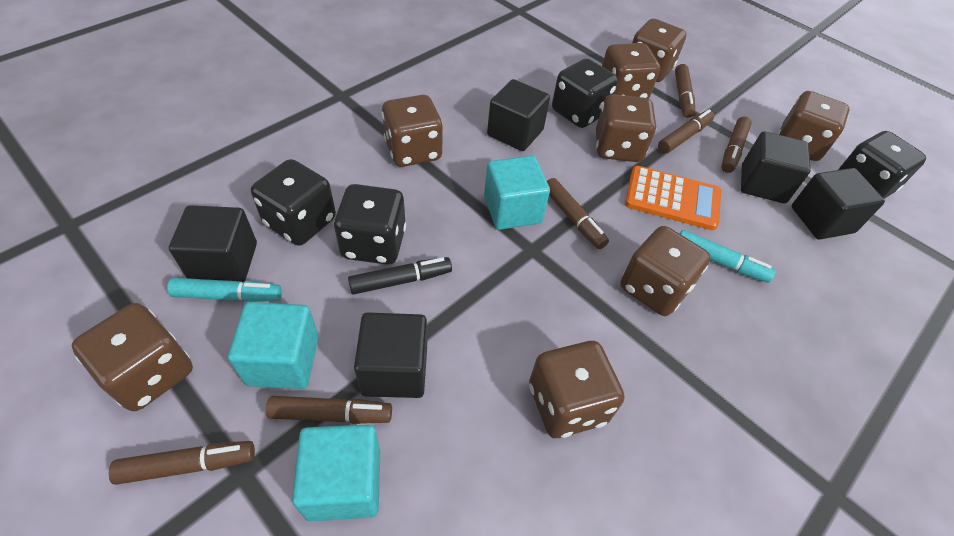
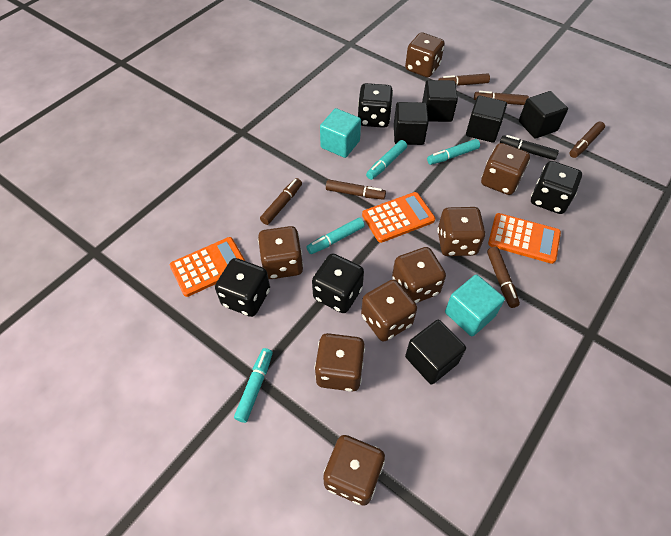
orange calculator: [625,166,721,230] = 1 -> [170,237,245,297] [362,192,435,243] [488,213,561,264] = 3
turquoise cube: [228,302,319,389] [292,424,380,522] [484,155,550,230] = 3 -> [320,108,361,158] [445,274,505,336] = 2
turquoise marker: [167,278,282,302] [680,230,776,283] = 2 -> [234,348,273,423] [307,217,365,254] [366,140,407,180] [427,139,480,165] = 4

